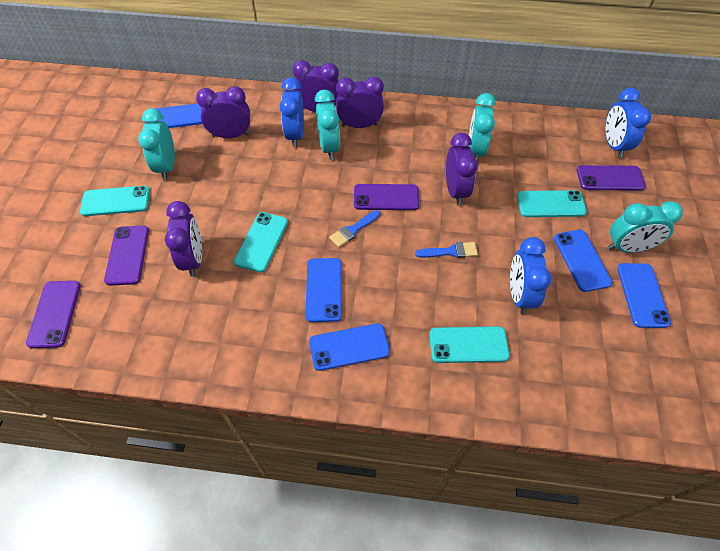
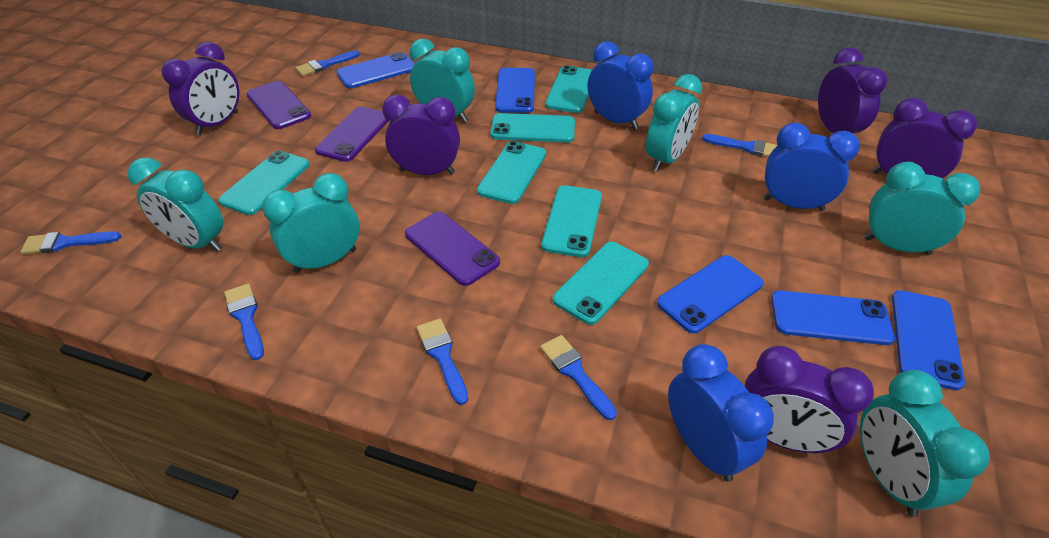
blue brush: [329,210,380,247] [415,242,478,258] = 2 -> [20,231,121,254] [224,283,264,360] [295,50,360,76] [416,318,468,405] [540,335,617,420] [702,134,778,157] = 6
purple phone: [26,281,81,348] [104,226,149,286] [354,184,419,210] [577,165,646,191] = 4 -> [246,81,311,129] [315,107,388,162] [405,212,500,286] = 3
turquoise clock: [138,108,175,180] [315,90,340,160] [469,93,496,161] [608,201,683,253] = 4 -> [127,158,223,252] [262,173,359,273] [410,39,475,122] [646,74,702,172] [860,370,990,517] [864,162,980,255] = 6
turquoise phone: [80,186,150,216] [234,212,288,272] [429,326,510,363] [517,190,587,217] = 4 -> [218,150,310,215] [477,141,546,204] [490,113,575,143] [541,185,602,257] [545,65,592,113] [553,242,649,325] = 6

